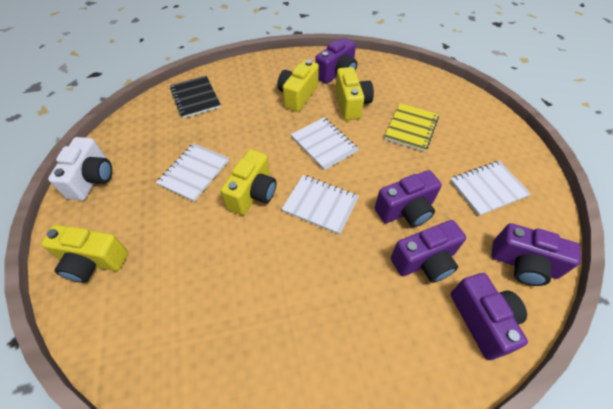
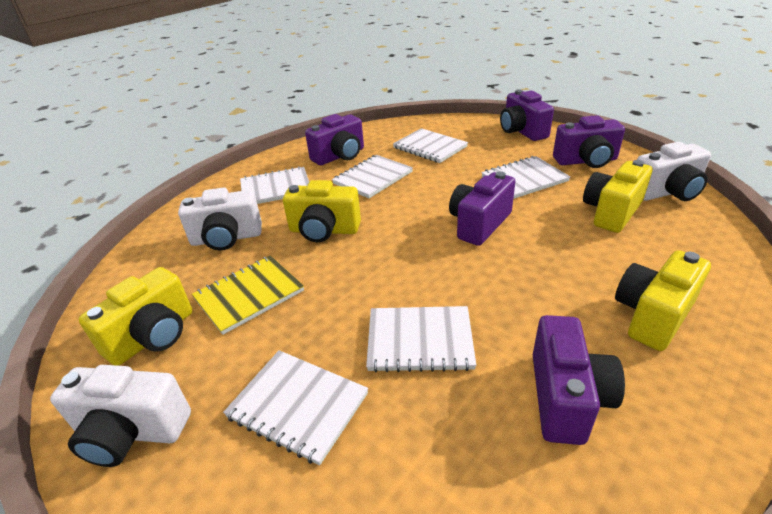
black notebook: [170,76,221,118] = 1 -> none = 0
white camera: [48,137,112,201] = 1 -> [50,365,191,467] [178,187,262,250] [637,142,711,201] = 3
white notebook: [156,143,229,202] [282,175,359,235] [291,117,358,171] [450,161,531,216] = 4 -> [223,350,368,465] [240,166,309,204] [332,155,413,198] [366,306,476,372] [393,128,468,163] [481,156,570,199] = 6

